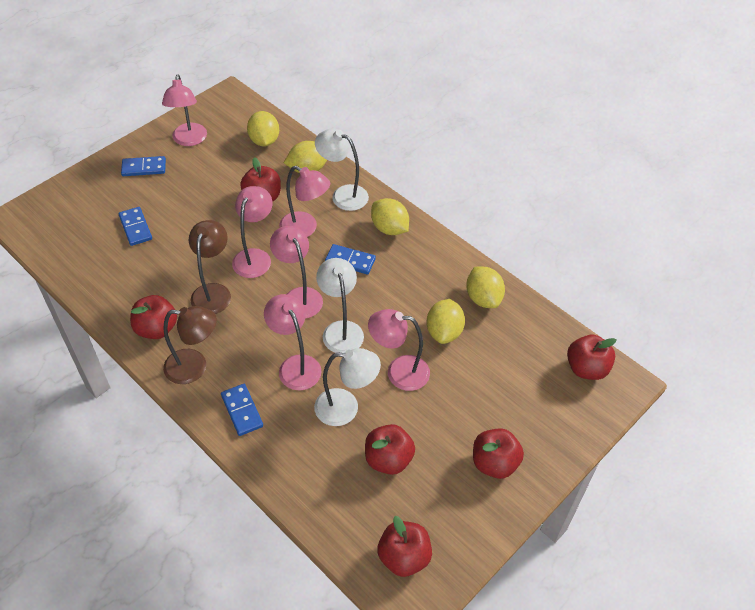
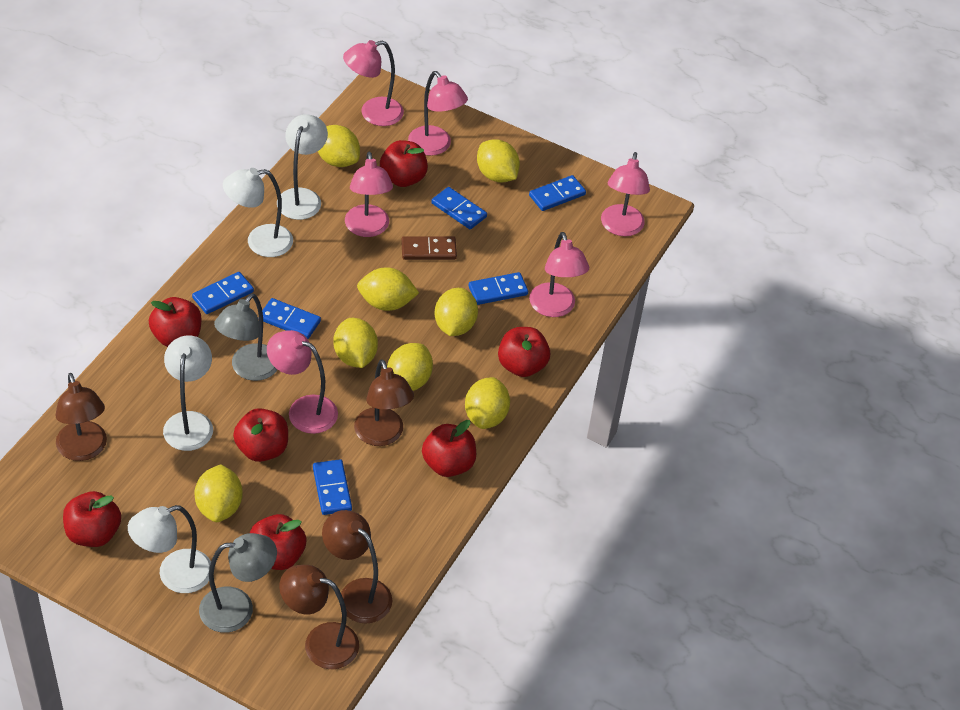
blue domino: [119,207,152,246] [121,156,166,176] [221,384,263,436] [325,244,376,274] = 4 -> [192,272,254,314] [262,298,321,339] [313,459,352,515] [431,187,487,229] [469,272,528,305] [529,175,586,211] = 6
brown domino: none = 0 -> [401,236,457,260] = 1
brown lamp: [163,306,217,384] [189,220,231,314] = 2 -> [56,373,107,461] [279,565,359,669] [322,510,393,624] [354,359,414,446] = 4
grey lamp: none = 0 -> [199,533,277,633] [214,294,278,381] = 2
red apple: [130,295,177,339] [240,157,281,202] [365,424,415,475] [377,516,432,577] [473,428,524,479] [567,335,616,380] = 6 -> [63,491,121,547] [149,297,201,347] [233,408,288,462] [250,514,307,570] [380,140,428,187] [422,420,476,477] [498,327,550,377] = 7
white lamp: [314,348,381,426] [315,128,369,211] [316,258,364,353] = 3 -> [128,505,211,593] [163,335,213,451] [223,168,293,257] [277,114,328,220] = 4
yellow lemon: [247,111,279,146] [284,141,327,173] [371,198,409,235] [426,299,465,344] [466,267,505,308] = 5 -> [195,464,243,522] [318,125,360,167] [333,318,378,368] [357,267,419,311] [387,343,433,391] [435,288,478,336] [465,377,510,429] [477,139,520,183] = 8

